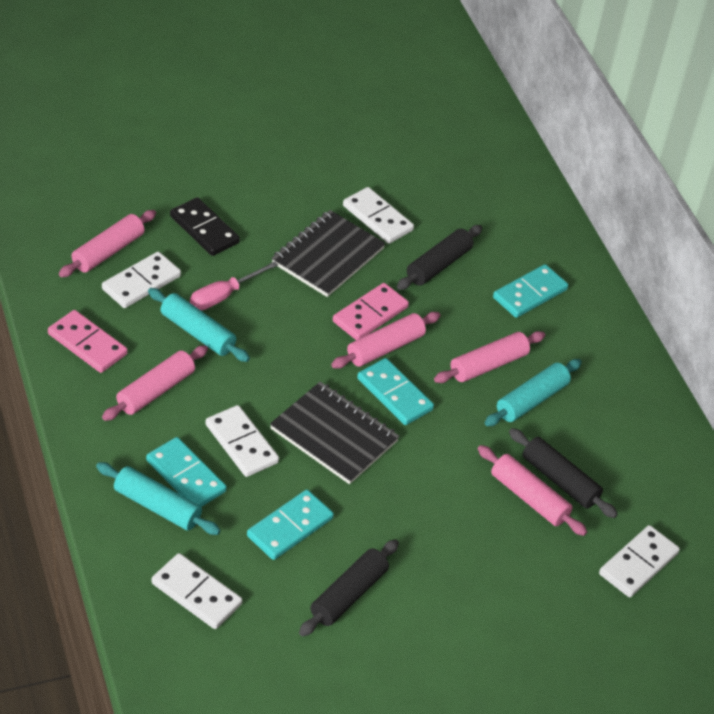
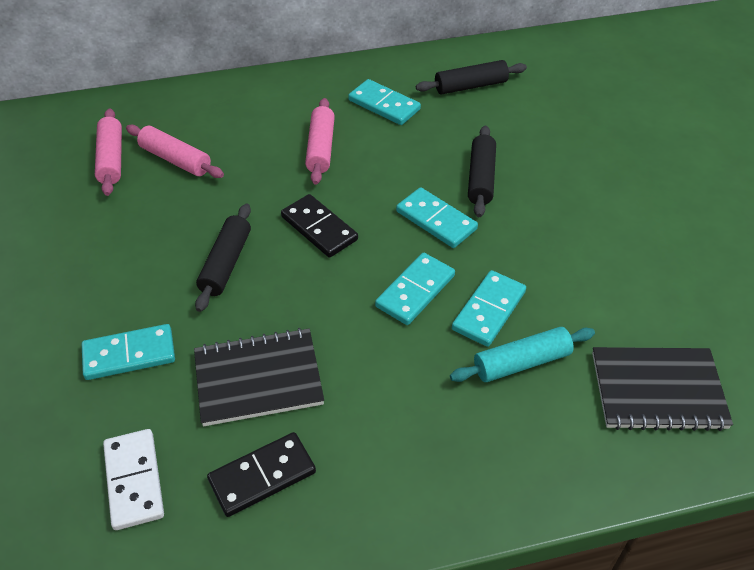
black domino: [170,197,240,256] = 1 -> [207,432,316,517] [281,194,358,258] = 2
pink domino: [48,310,128,373] [333,283,409,340] = 2 -> none = 0
pink rolling pin: [59,210,156,277] [102,345,208,421] [331,312,440,369] [434,331,545,383] [478,445,587,536] = 5 -> [95,108,122,196] [126,125,224,178] [305,98,335,185] = 3
pink screwdriver: [190,261,278,310] = 1 -> none = 0
turquoise domino: [146,437,227,507] [247,489,334,560] [357,358,434,425] [493,264,568,318] = 4 -> [82,324,175,380] [348,79,421,125] [375,253,455,325] [396,187,478,248] [452,270,526,347] = 5
turquoise rolling pin: [96,462,221,535] [148,288,250,362] [485,359,582,426] = 3 -> [450,327,595,382] = 1
white domino: [102,251,181,308] [151,553,242,629] [205,405,279,477] [343,187,414,244] [599,525,680,597] = 5 -> [103,429,164,530] = 1

